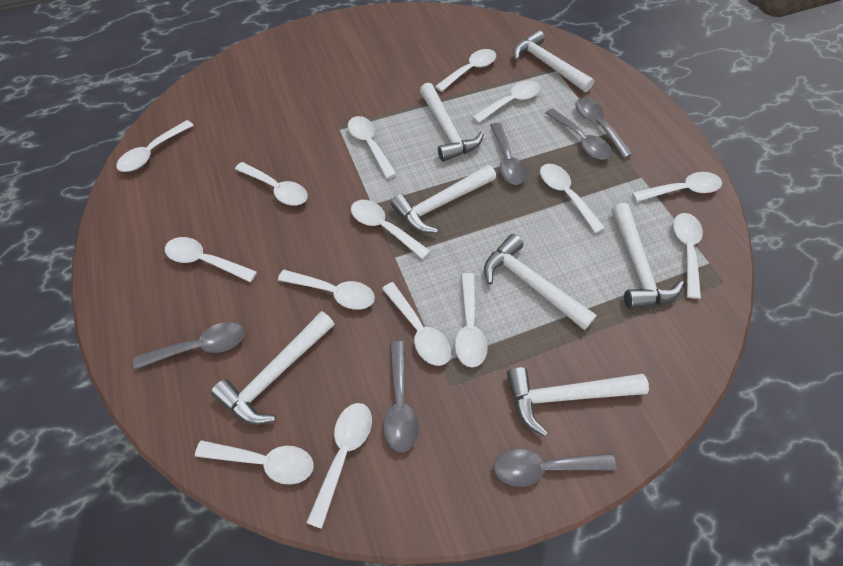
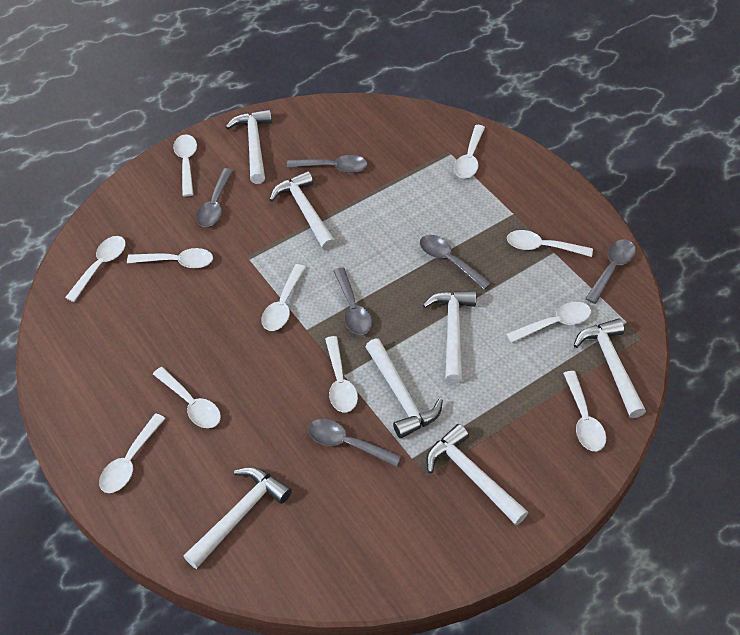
white spoon: [116,120,194,172] [165,237,257,282] [195,440,314,485] [235,162,308,206] [278,270,375,310] [306,403,372,529] [348,116,396,179] [351,200,430,259] [382,282,451,366] [435,49,496,92] [455,273,488,367] [472,81,540,123] [540,164,605,233] [632,172,722,202] [673,213,703,299] = 15 -> [65,236,126,302] [99,413,166,493] [127,248,213,268] [153,367,221,428] [173,135,197,197] [261,264,306,331] [325,336,358,412] [454,125,485,178] [506,302,591,343] [507,230,593,257] [563,371,606,451] = 11

